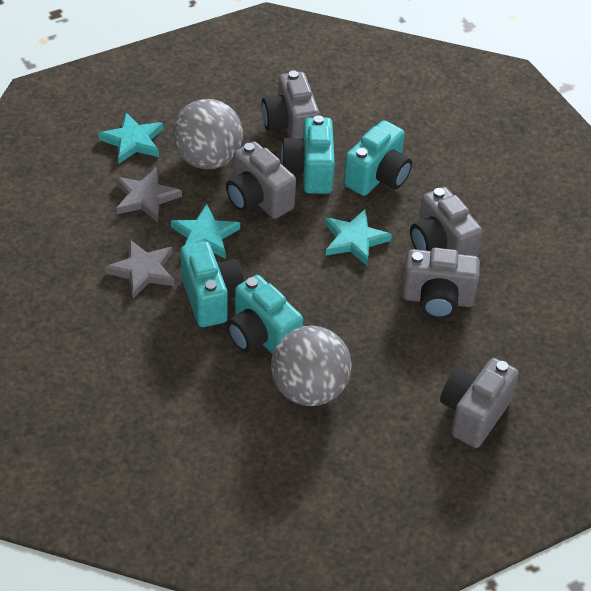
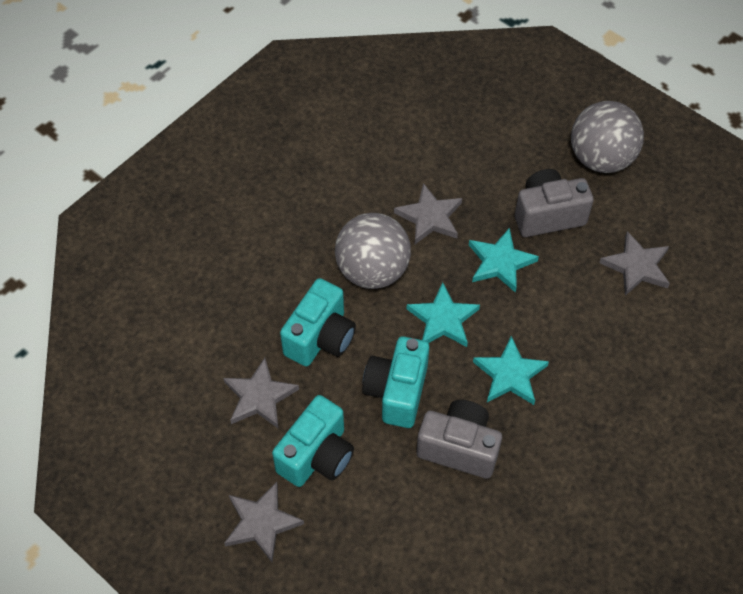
grey camera: [226,142,296,219] [262,71,320,138] [402,248,480,319] [410,187,483,257] [440,358,519,448] = 5 -> [416,400,502,479] [515,169,594,237] = 2
grey star: [105,240,175,298] [116,168,182,222] = 2 -> [223,358,299,428] [224,482,304,562] [394,183,462,244] [599,231,670,296] = 4
turquoise camera: [180,241,245,327] [227,275,303,355] [281,115,335,194] [344,120,412,196] = 4 -> [272,395,354,487] [280,278,356,366] [362,336,429,428] = 3

